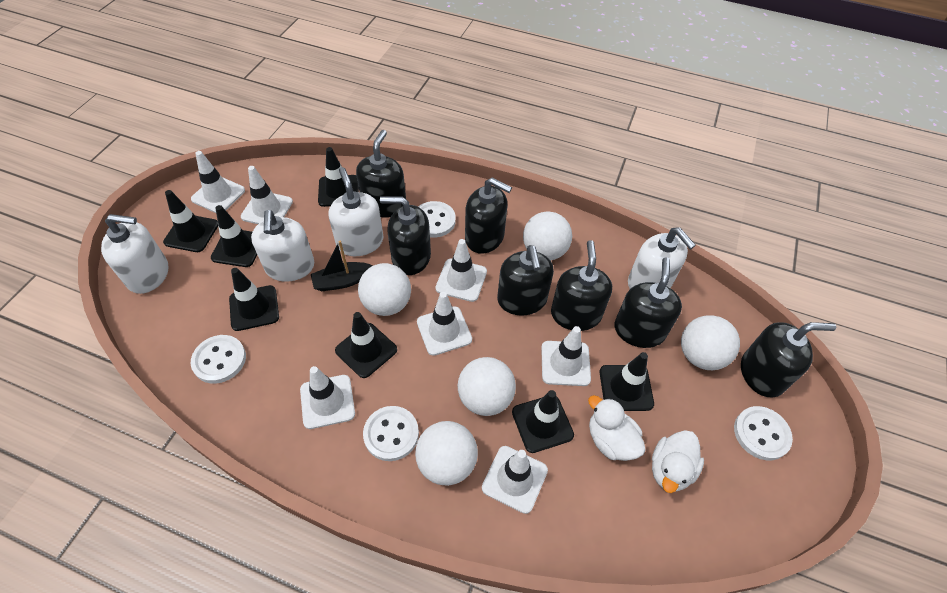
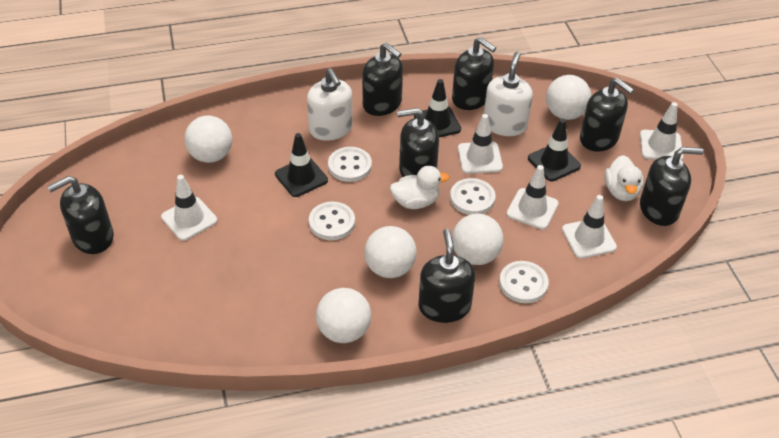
black boat: [311,241,373,291] = 1 -> none = 0
black traffic cone: [163,190,218,252] [211,205,257,267] [229,268,279,331] [318,147,359,207] [335,312,397,378] [512,390,574,453] [599,352,654,411] = 7 -> [275,133,328,197] [414,79,461,137] [528,119,581,181] = 3
white soap dispenser: [101,214,168,294] [251,210,315,282] [328,167,384,256] [628,227,696,289] = 4 -> [307,68,353,141] [484,52,533,136] = 2
white traffic cone: [191,151,245,213] [241,166,293,224] [300,366,355,429] [417,292,472,356] [435,239,487,302] [482,446,548,514] [541,326,591,386] = 7 -> [161,175,217,241] [458,114,503,174] [507,165,558,229] [562,195,617,259] [640,102,683,160] = 5

